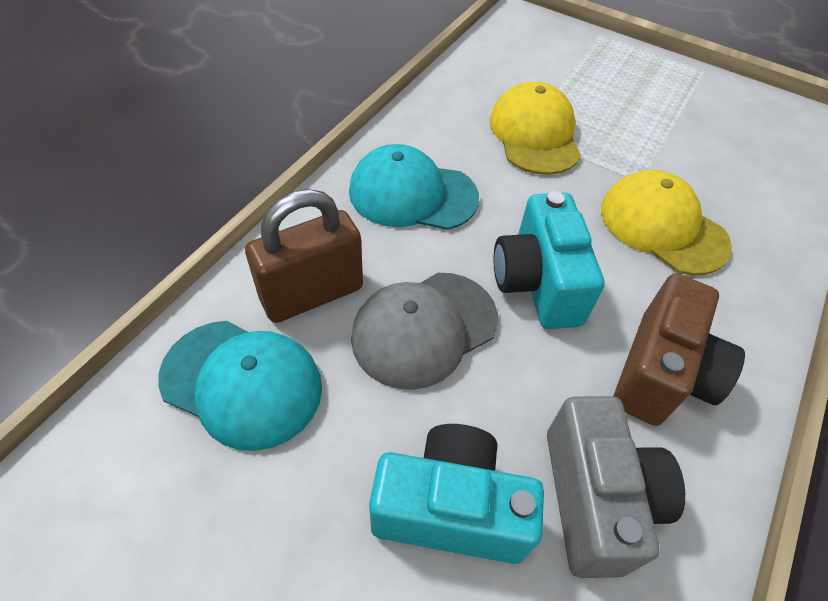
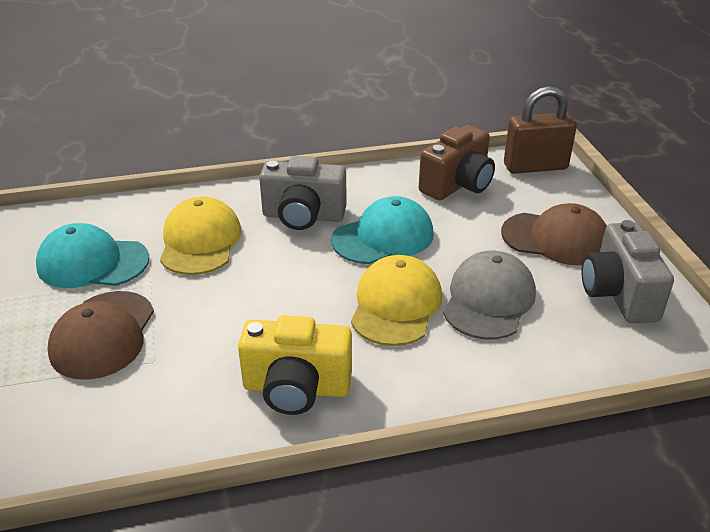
brown cap: none = 0 -> [47,291,154,380] [501,203,607,265] = 2
grey camera: [547,396,685,578] = 1 -> [259,156,347,230] [581,220,674,323] = 2
turquoise camera: [369,424,544,564] [494,191,605,329] = 2 -> none = 0
yellow camera: none = 0 -> [238,315,352,415] = 1

